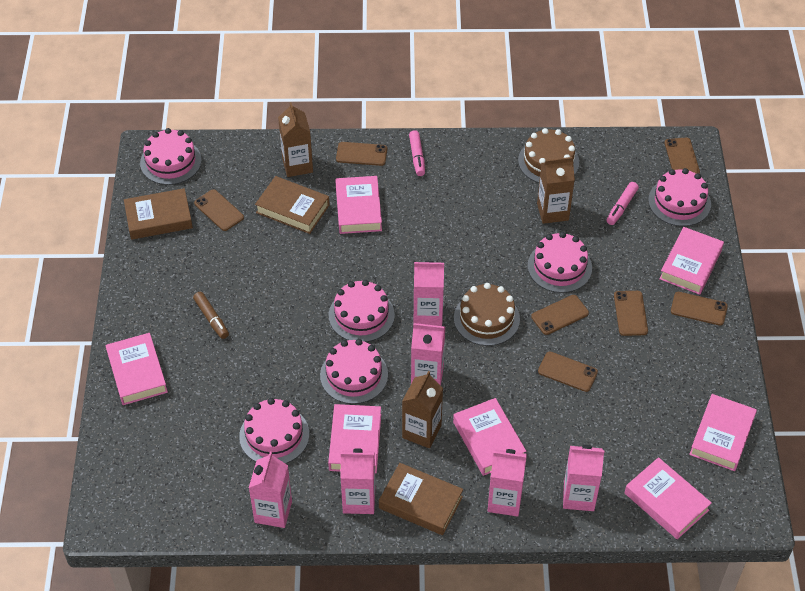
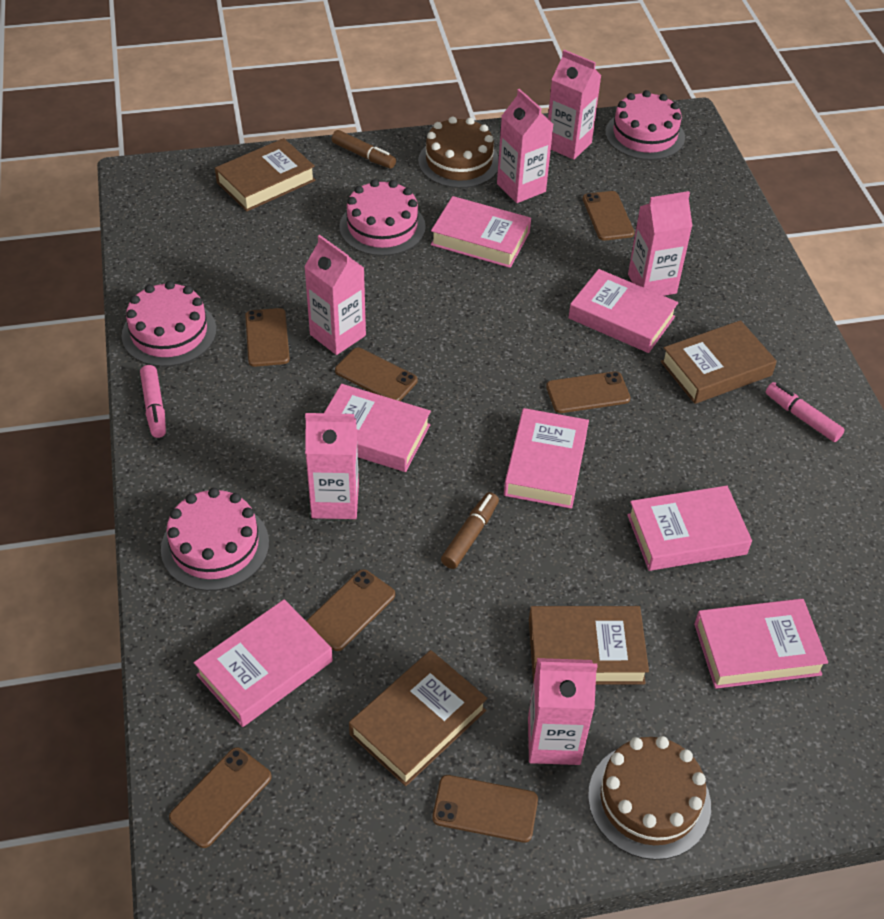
brown book: [124,188,193,240] [255,176,330,234] [379,463,463,535] = 3 -> [215,138,316,212] [349,650,488,786] [529,606,649,685] [661,320,777,404] = 4
brown carton: [278,102,313,177] [402,371,443,448] [537,157,575,224] = 3 -> none = 0
brown marker: [193,292,229,339] = 1 -> [332,130,396,168] [441,492,499,569] = 2
pink cake: [140,128,202,185] [239,398,309,464] [320,339,388,404] [329,280,395,342] [528,232,592,293] [648,168,711,226] = 6 -> [122,281,217,367] [161,488,269,591] [339,179,426,256] [605,90,685,160] = 4

